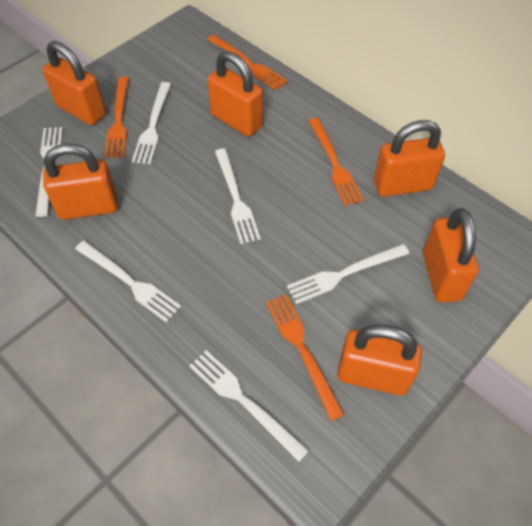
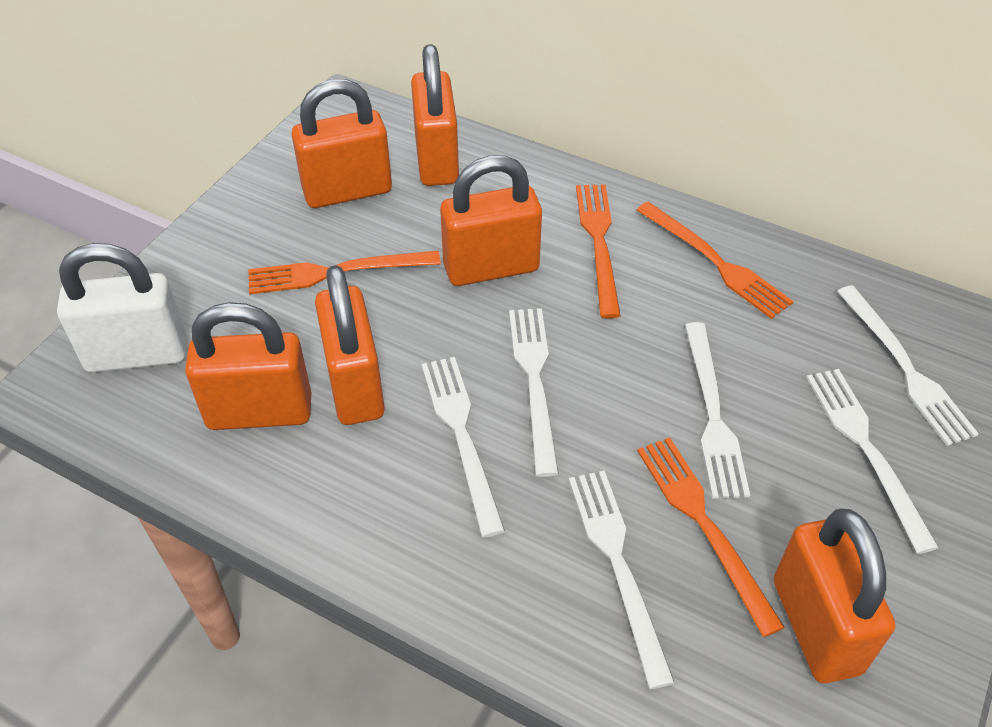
white padlock: none = 0 -> [57,243,187,373] = 1

